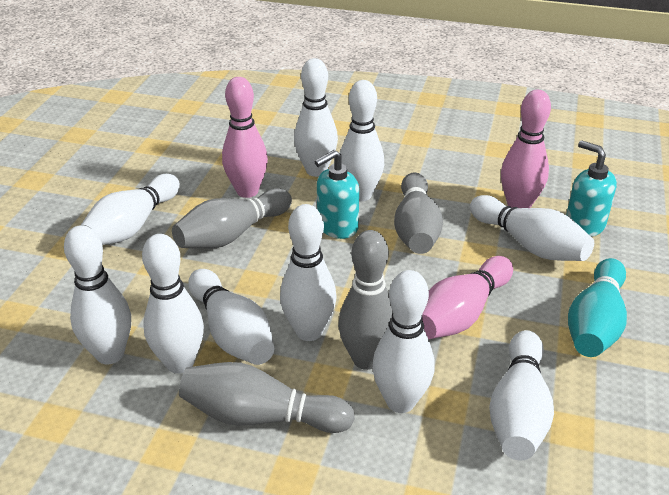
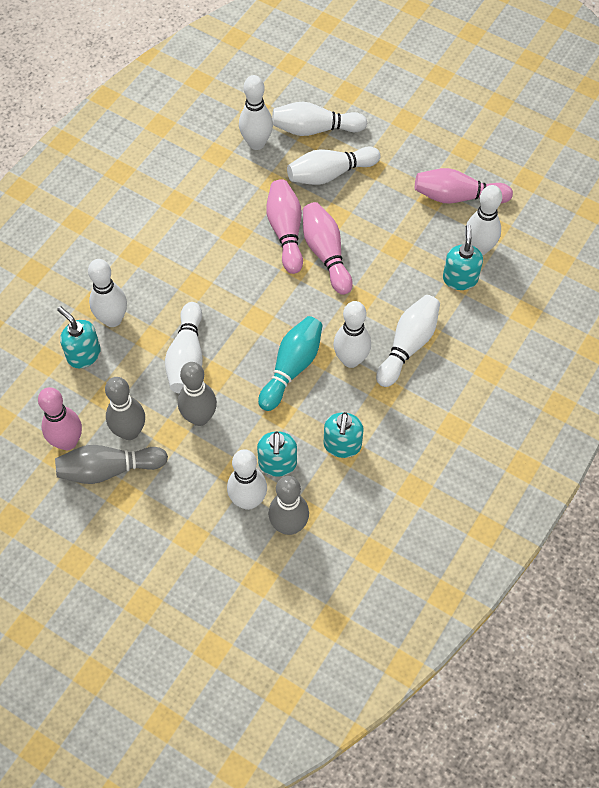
pink bowling pin: [222,77,268,198] [422,256,513,339] [501,90,551,208] = 3 -> [38,387,82,450] [266,179,303,274] [303,202,353,295] [415,168,513,203] = 4
turquoise soap dispenser: [314,150,359,239] [566,140,617,237] = 2 -> [57,306,101,368] [257,431,297,477] [324,412,363,458] [443,224,483,290] = 4
white bowling pin: [64,225,131,364] [81,174,180,245] [142,234,204,374] [188,269,275,365] [280,204,336,341] [294,58,338,177] [340,80,384,202] [372,270,435,413] [470,195,594,261] [489,330,554,460] = 10 -> [88,259,127,327] [165,302,203,394] [227,449,267,510] [239,75,273,150] [272,101,367,136] [287,147,381,185] [333,301,371,368] [376,295,440,387] [465,185,502,255] = 9

